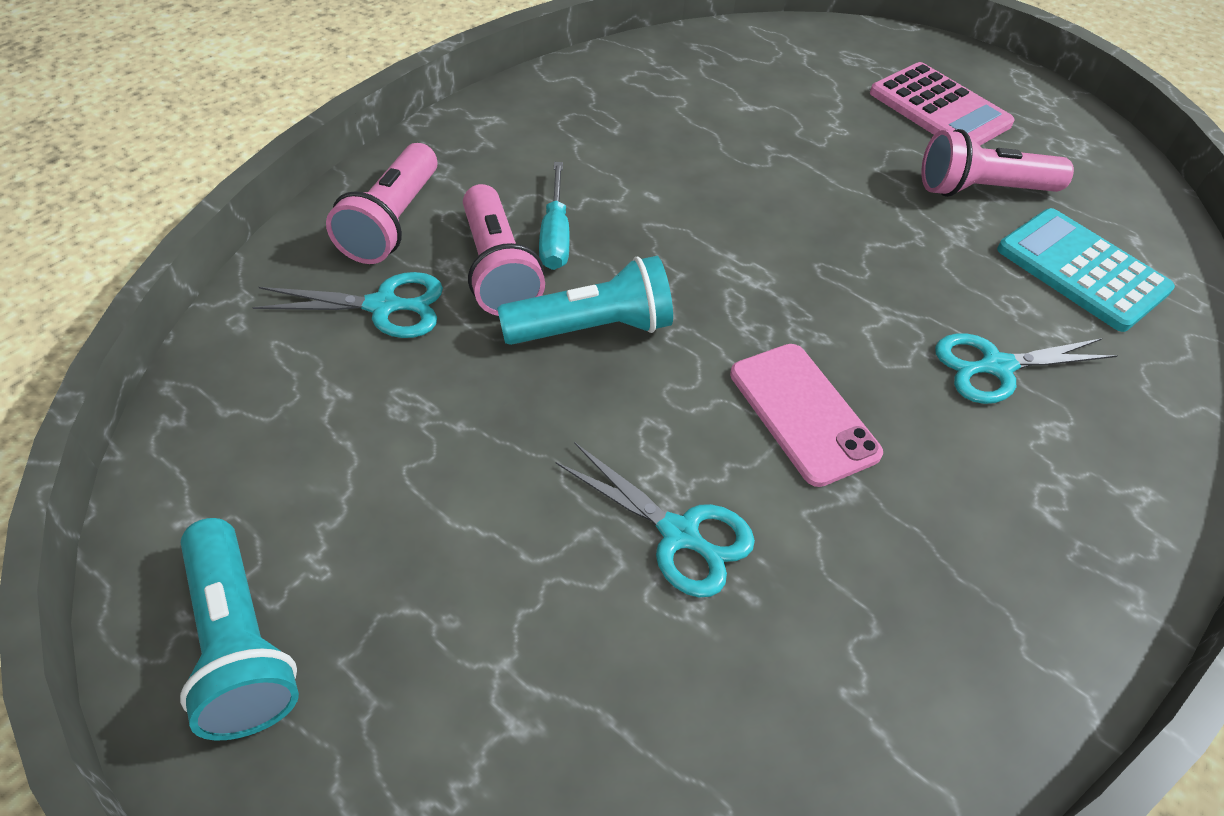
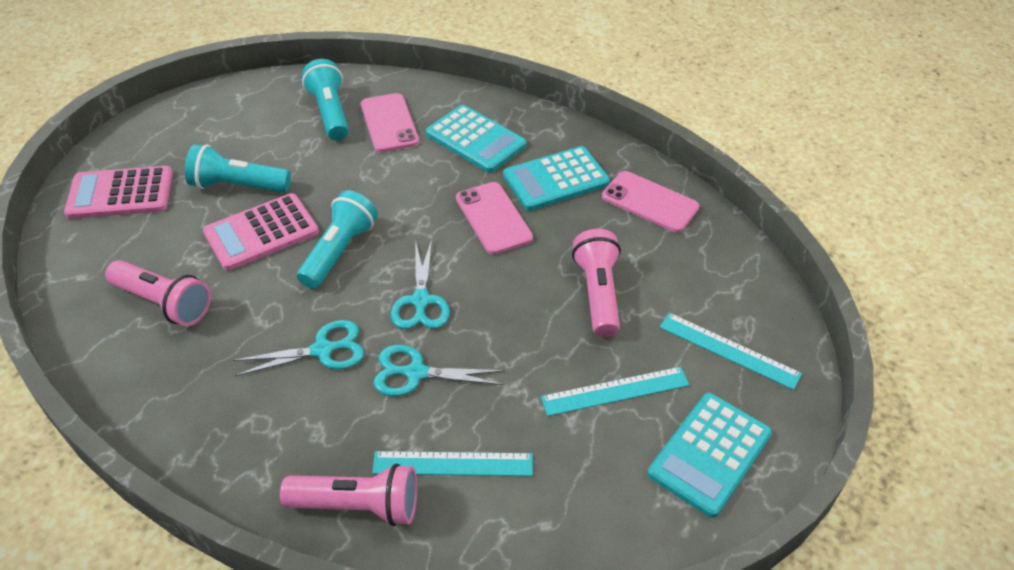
pink calculator: [870,62,1015,146] = 1 -> [64,166,173,219] [203,193,319,271] = 2
pink phone: [730,344,883,487] = 1 -> [361,93,419,152] [456,182,533,254] [602,171,699,233] = 3
turquoise calculator: [997,208,1175,332] = 1 -> [426,105,527,173] [503,146,610,211] [647,393,772,518] = 3
turquoise flashlight: [180,518,299,740] [497,256,673,345] = 2 -> [185,144,291,193] [297,190,378,289] [302,59,349,141] = 3
turquoise ruler: none = 0 -> [372,451,533,476] [541,367,689,416] [659,313,802,390] = 3
turquoise screwdriver: [539,162,570,270] = 1 -> none = 0

